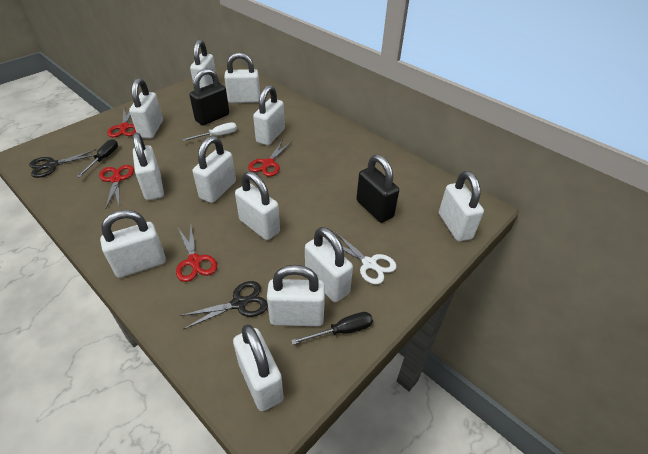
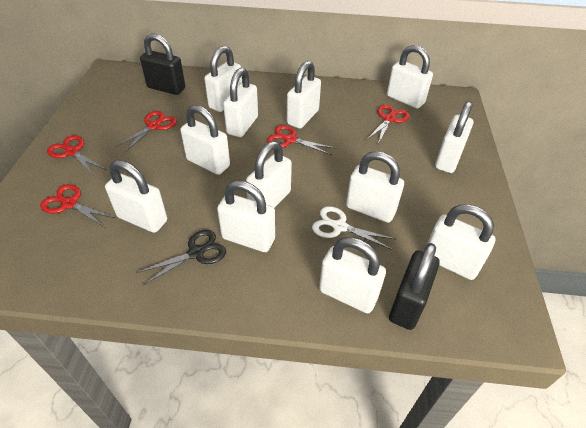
black scissors: [29,149,96,178] [179,281,268,329] = 2 -> [136,230,226,285] = 1
black screwdriver: [77,139,118,177] [291,312,373,345] = 2 -> none = 0
red scissors: [99,165,134,208] [107,109,136,137] [176,226,217,282] [248,139,292,177] = 4 -> [40,184,115,227] [47,135,106,176] [115,111,177,152] [267,125,335,155] [367,105,409,144] = 5
white screwdriver: [182,122,237,141] = 1 -> none = 0

